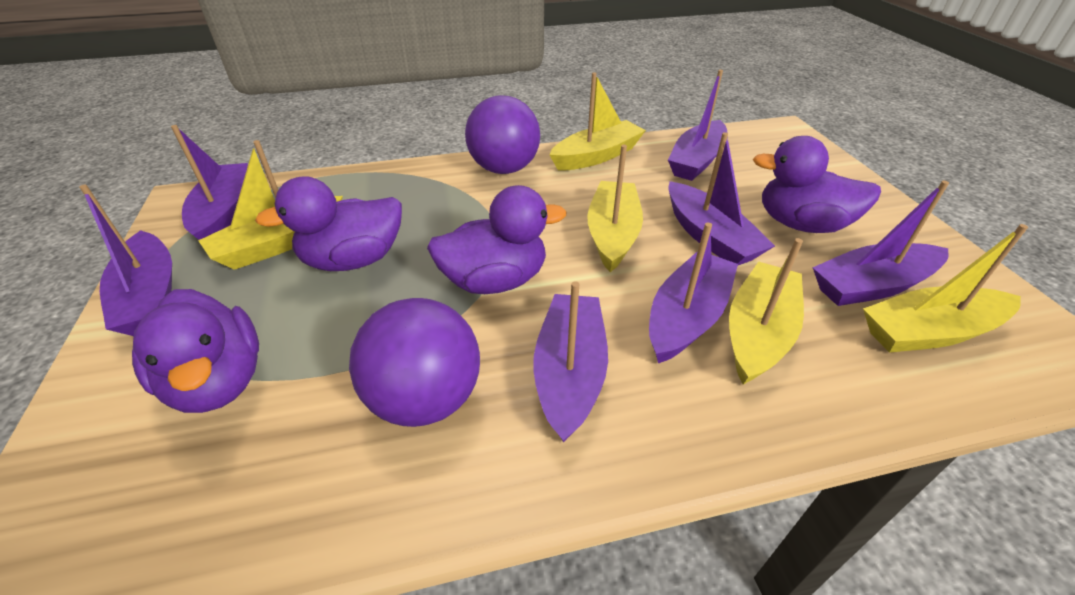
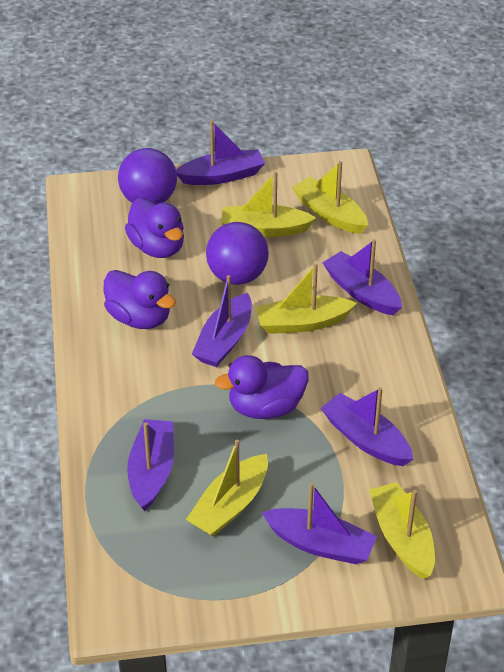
purple boat: [79,185,172,336] [171,125,248,240] [533,281,608,443] [649,223,738,363] [668,70,728,181] [668,132,775,265] [812,181,949,306] = 7 -> [127,419,174,511] [176,120,265,185] [192,275,252,367] [261,483,377,565] [321,387,413,466] [322,239,402,315] = 6
purple duck: [132,289,259,413] [255,176,402,271] [427,185,566,294] [753,136,881,233] = 4 -> [104,270,176,329] [125,198,184,258] [215,355,309,419] = 3

